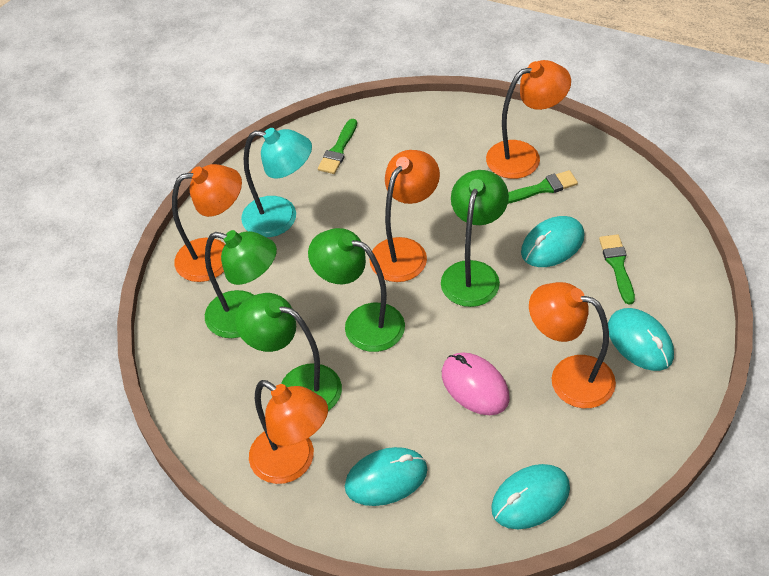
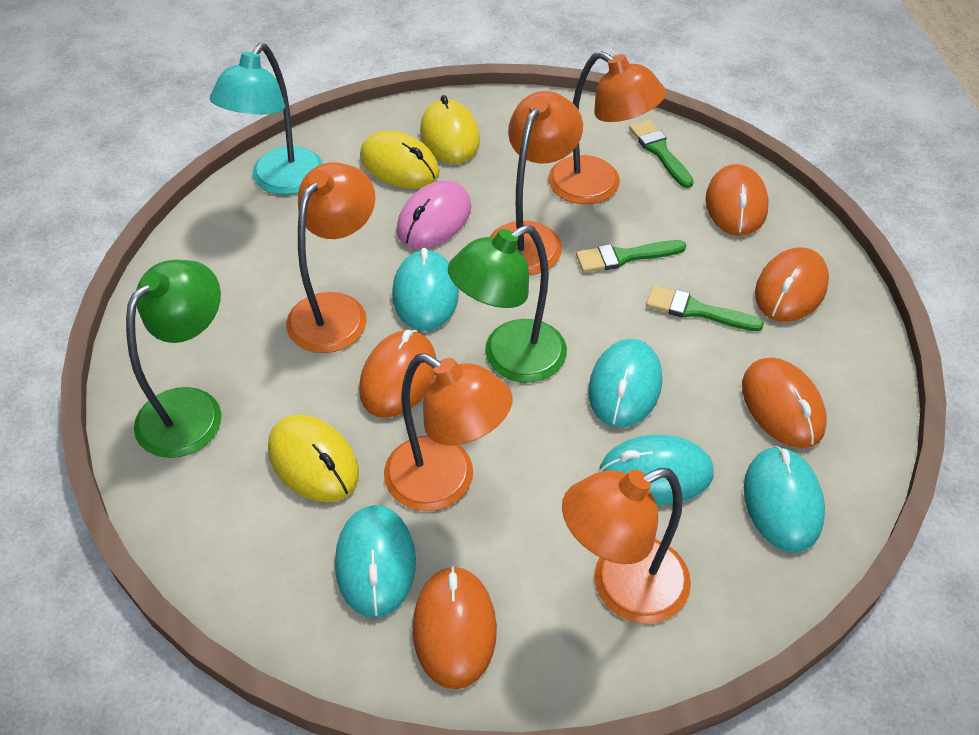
green lamp: [205,230,277,338] [235,293,342,411] [308,228,405,352] [441,170,509,307] = 4 -> [126,260,222,458] [448,225,567,383] = 2
orange mouse: none = 0 -> [359,330,436,418] [412,566,497,690] [706,164,769,236] [742,357,827,448] [755,247,829,322] = 5
turquoise mouse: [345,447,428,506] [491,464,570,529] [521,216,585,267] [608,308,674,371] = 4 -> [335,505,416,618] [392,248,459,331] [588,339,662,428] [599,435,714,505] [744,446,825,552] = 5
yellow mouse: none = 0 -> [268,414,359,502] [360,131,440,189] [420,95,480,164] = 3

